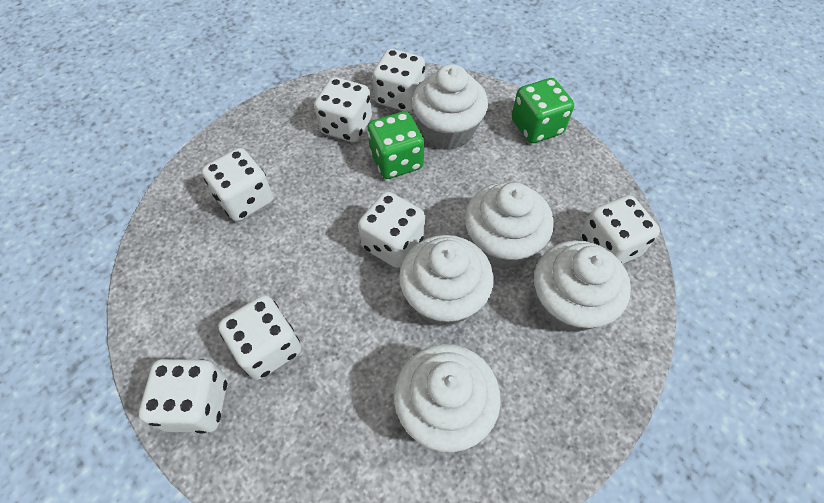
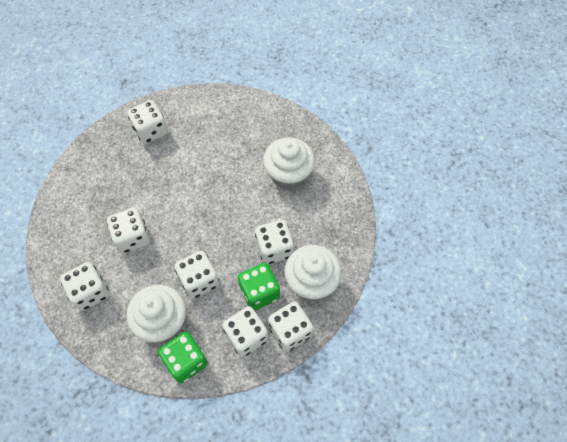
white cupcake: [394,344,501,452] [399,235,494,326] [412,64,488,150] [465,182,554,269] [534,240,631,332] = 5 -> [127,285,186,342] [263,137,315,190] [284,245,342,300] = 3

